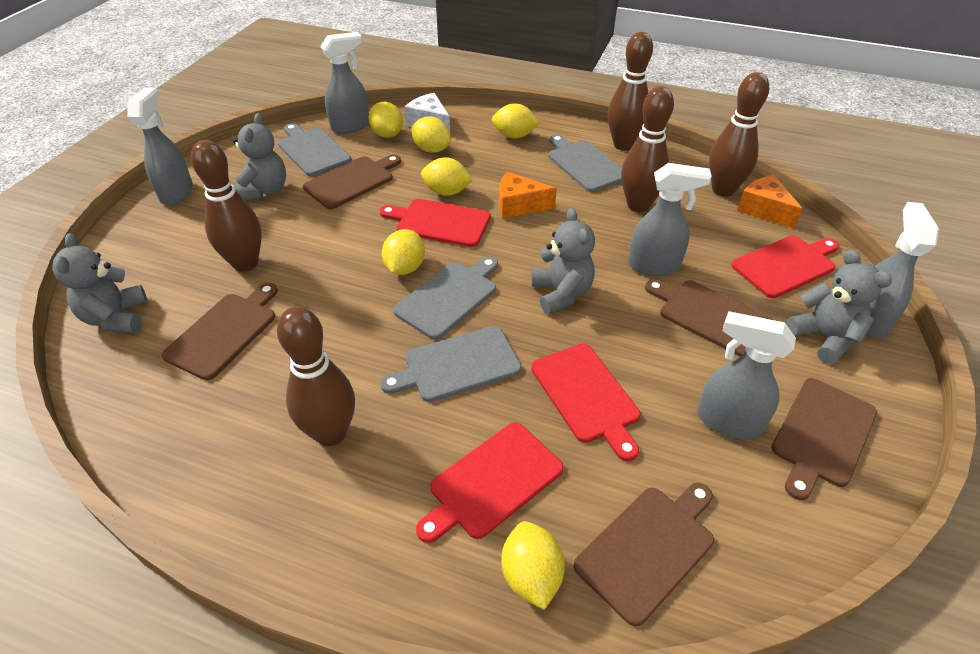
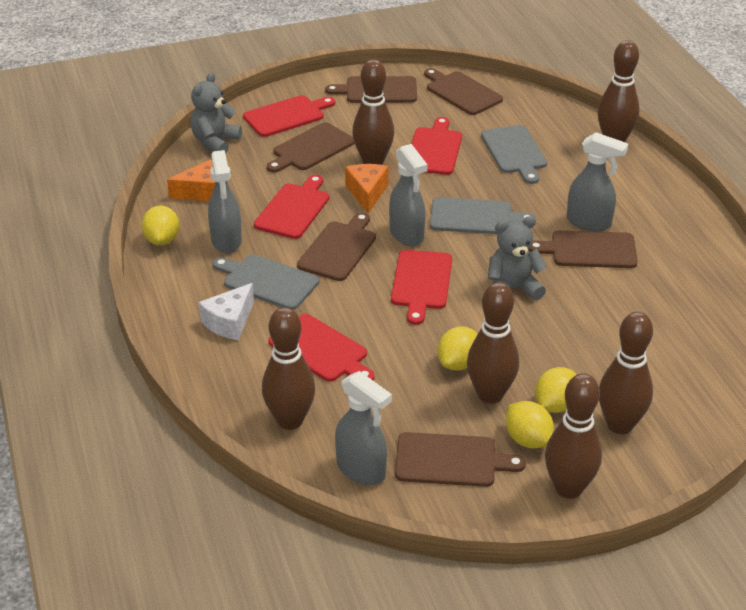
brown bowling pin: [191,140,262,272] [277,307,355,446] [608,32,653,151] [621,86,674,212] [709,72,769,197] = 5 -> [262,307,315,430] [352,59,394,165] [467,282,519,404] [545,373,602,499] [598,40,640,142] [599,312,653,434] = 6
brown cutting board: [162,283,278,380] [303,154,401,209] [574,483,714,627] [645,279,773,357] [771,378,877,500] = 5 -> [267,122,355,173] [297,212,376,281] [325,76,417,103] [395,432,526,487] [424,68,503,115] [529,230,638,268] = 6
grey cutting board: [278,123,352,176] [380,326,521,402] [393,256,498,340] [548,134,622,192] = 4 -> [213,254,319,310] [430,197,536,234] [481,125,547,184] = 3
grey spray bottle: [127,88,193,205] [320,32,369,134] [628,163,712,276] [697,311,796,439] [866,202,939,338] = 5 -> [208,150,242,253] [335,371,392,485] [389,144,428,246] [567,132,628,232] = 4
grey teddy bear: [52,233,147,333] [233,113,286,200] [531,208,595,314] [786,250,892,364] = 4 -> [191,72,242,154] [488,216,547,300] = 2
red cutting board: [380,199,491,247] [416,422,564,543] [531,343,640,461] [731,236,839,298] = 4 -> [243,95,335,137] [254,175,329,239] [269,314,375,382] [391,250,452,325] [411,117,462,175] = 5
yellow lemon: [369,102,403,138] [382,229,425,275] [412,117,451,153] [421,157,473,196] [492,103,540,138] [501,521,565,610] = 6 -> [142,205,179,245] [437,326,478,371] [506,401,554,448] [535,367,576,413] = 4

